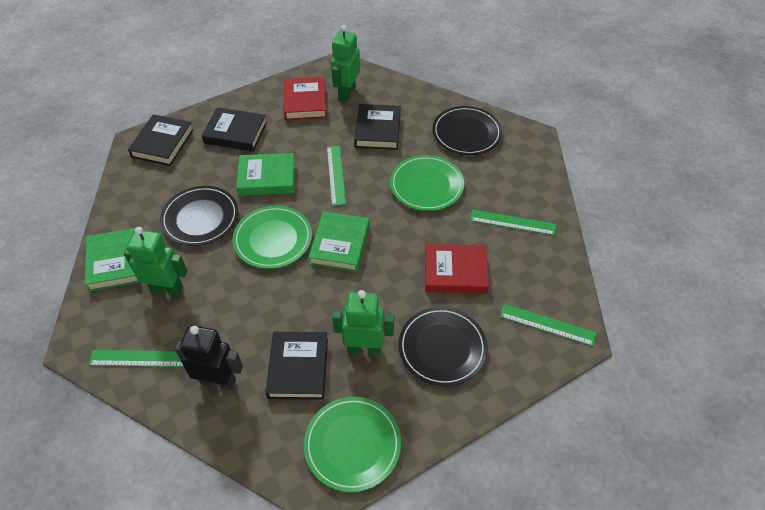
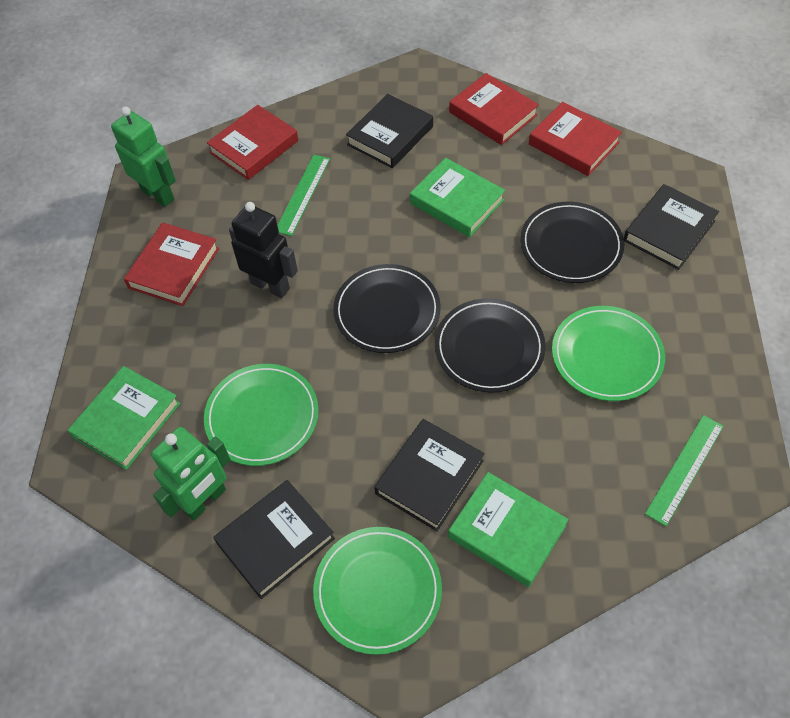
green robot: [124,227,188,296] [331,25,360,102] [332,290,394,355] = 3 -> [111,107,176,207] [151,427,231,521] = 2
green ruler: [89,350,184,367] [327,146,346,206] [470,209,556,236] [500,304,597,346] = 4 -> [277,155,330,236] [645,415,724,526] = 2
red book: [284,77,327,120] [425,244,489,294] = 2 -> [124,222,219,306] [207,105,298,180] [449,73,539,145] [529,102,622,176] = 4

